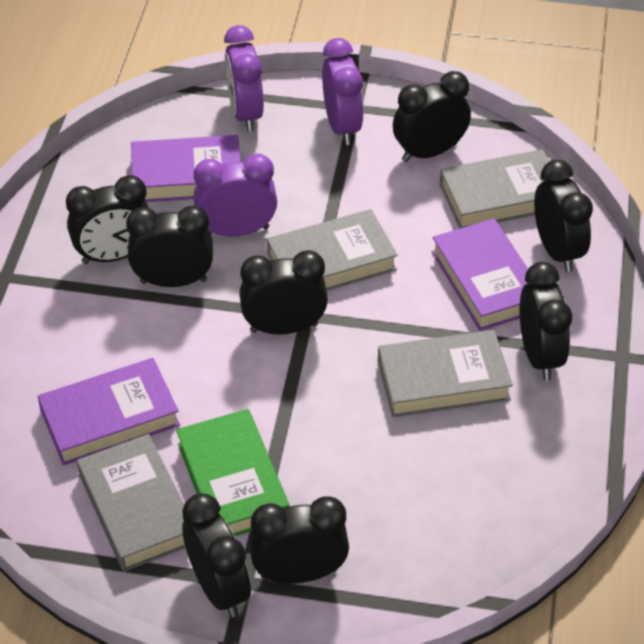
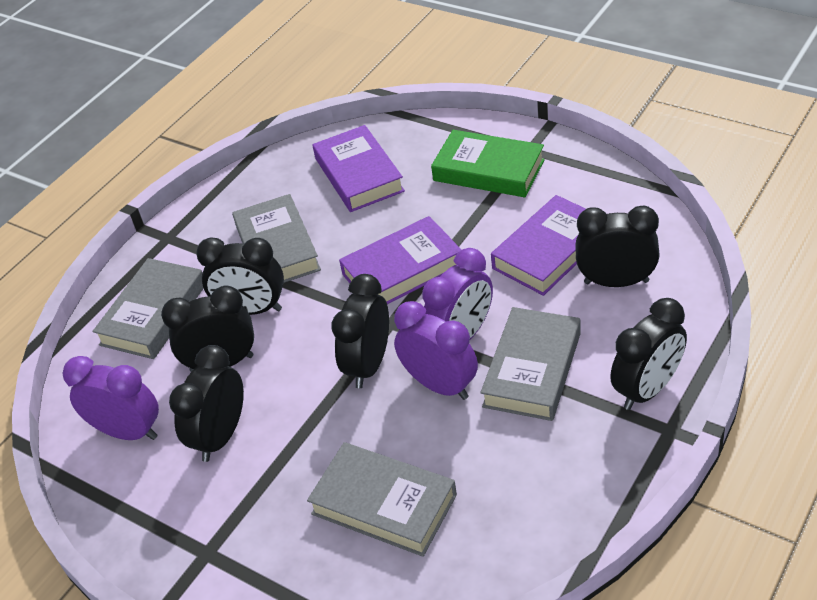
black clock: [66,175,149,264] [126,205,213,287] [182,493,251,617] [239,250,328,335] [249,497,349,584] [393,71,471,162] [520,262,572,380] [534,160,593,272] = 8 -> [161,286,254,372] [169,345,244,462] [196,237,284,315] [331,274,389,388] [575,206,660,287] [610,298,687,410] = 6

